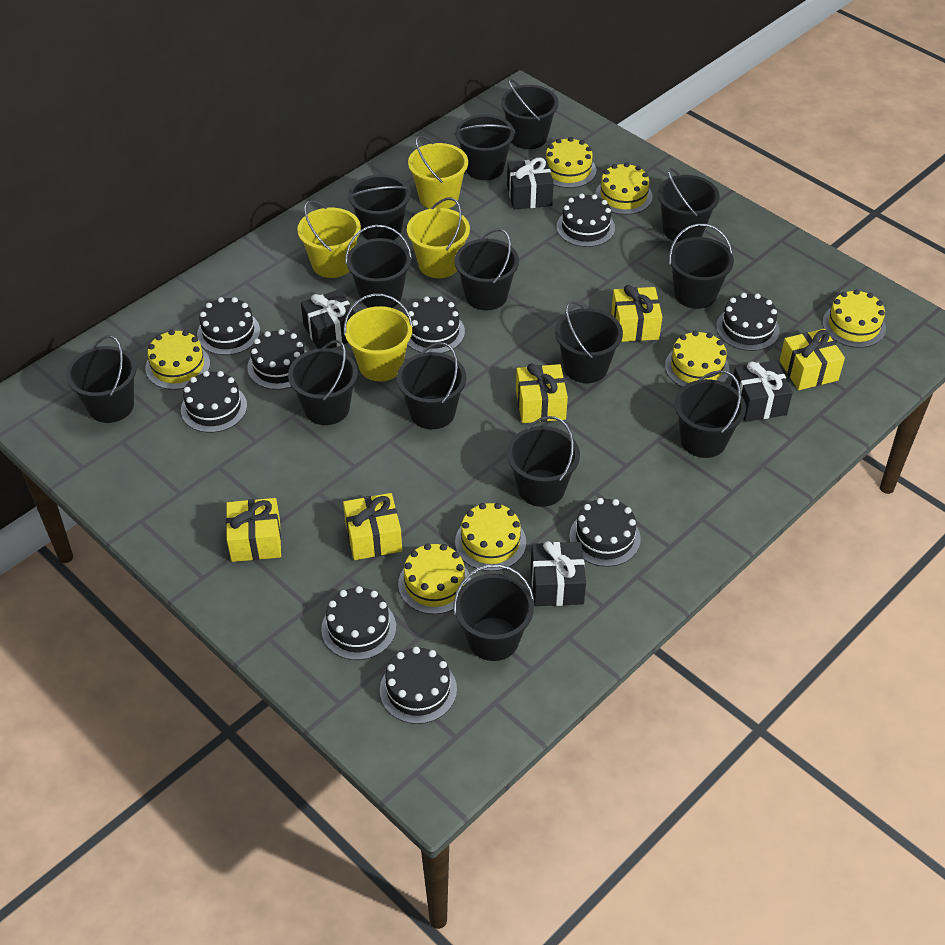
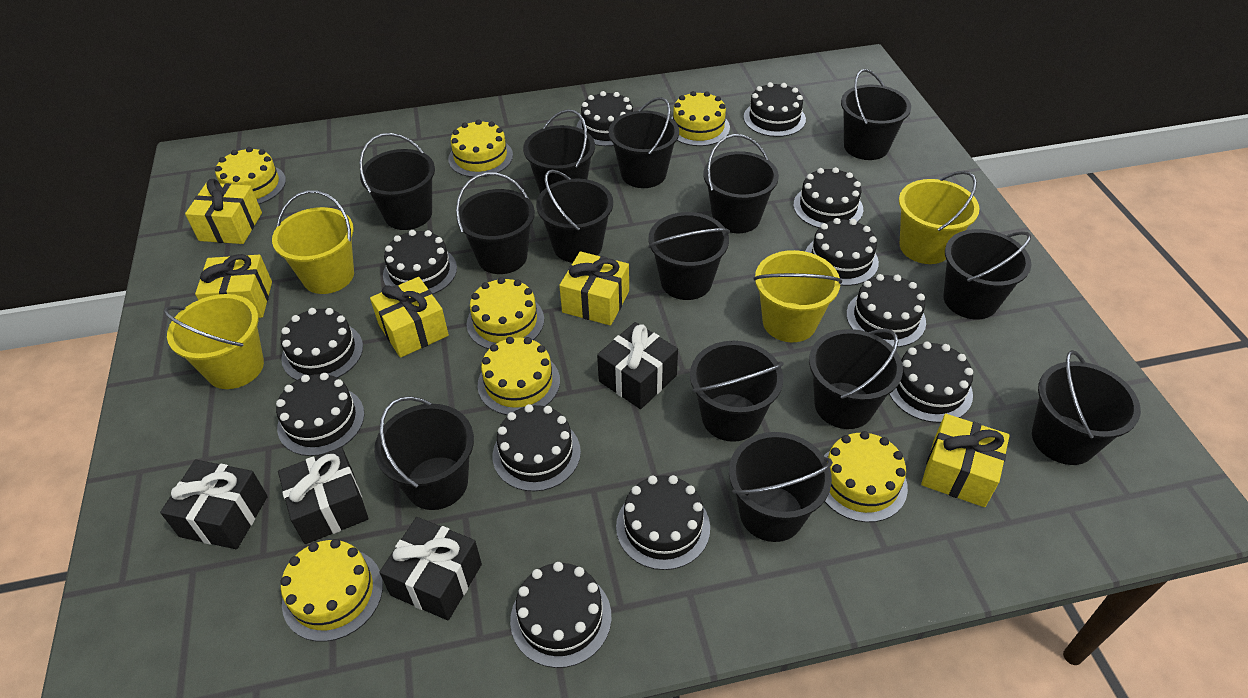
black cake: [181,371,247,433] [197,297,260,355] [247,329,306,390] [321,586,396,660] [380,647,457,724] [407,296,465,353] [557,194,615,247] [569,498,641,567] [716,293,780,351] = 9 -> [276,373,365,456] [281,308,363,380] [383,230,457,294] [492,404,581,492] [510,562,612,668] [577,91,633,146] [616,475,710,570] [744,82,806,137] [793,167,863,228] [805,218,879,286] [846,274,926,347] [889,341,973,423] = 12

